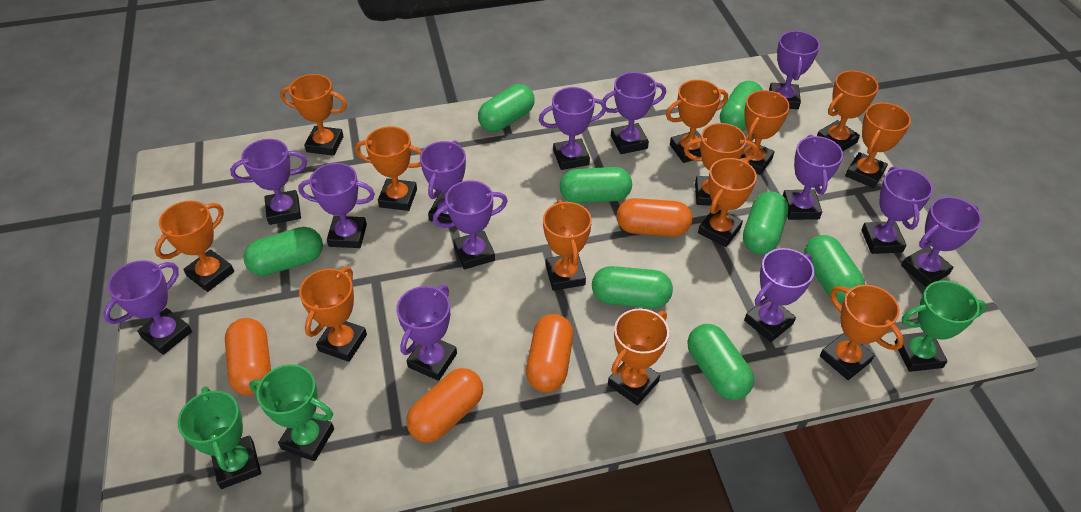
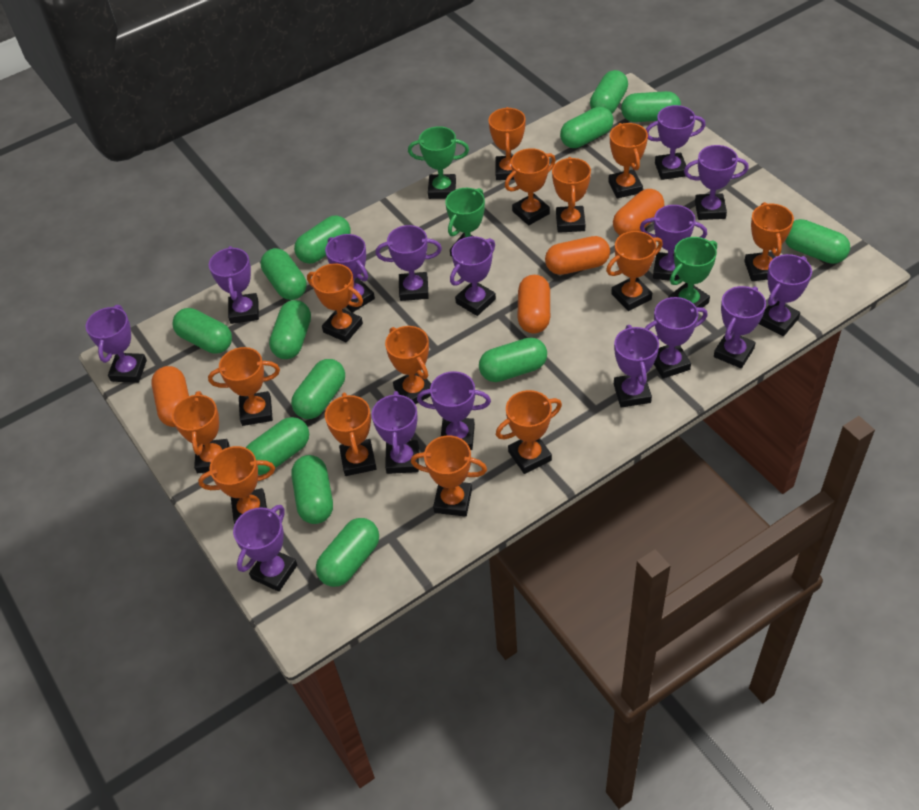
green capsule: [243,227,323,276] [478,84,535,132] [560,167,632,203] [592,266,673,308] [688,324,754,400] [720,81,763,131] [743,191,788,254] [804,235,865,303] = 8 -> [173,308,232,354] [246,417,309,475] [261,248,307,300] [269,300,311,359] [291,359,345,419] [291,455,333,524] [294,215,351,264] [316,518,379,587] [479,337,547,382] [560,106,614,148] [590,70,628,114] [621,91,681,122] [785,219,850,264] = 13
orange trophy: [155,201,234,292] [280,74,347,156] [299,267,367,362] [355,126,422,211] [543,200,592,291] [608,309,669,405] [666,80,728,163] [684,123,758,206] [698,158,757,247] [740,90,790,175] [817,70,879,151] [820,285,904,380] [845,102,911,188] = 13 -> [172,391,230,473] [198,446,275,524] [208,347,280,426] [307,263,363,343] [325,392,377,476] [385,326,431,404] [411,436,487,517] [489,107,526,180] [496,390,562,474] [505,148,556,225] [552,157,591,233] [606,231,663,311] [608,123,648,198] [744,202,794,281] = 14
purple trophy: [103,260,192,355] [230,139,307,225] [298,163,375,248] [396,285,457,381] [420,140,466,227] [433,180,508,269] [539,87,607,170] [602,72,666,154] [744,248,814,342] [769,31,820,109] [783,135,843,220] [861,166,933,254] [901,197,982,287] = 13 -> [86,305,147,383] [209,246,259,324] [233,505,297,592] [325,234,375,313] [372,391,419,474] [376,225,442,301] [417,371,491,450] [450,236,496,316] [614,325,659,408] [640,205,707,281] [645,297,708,379] [646,105,706,180] [684,145,749,220] [714,286,766,368] [759,254,812,336] = 15

